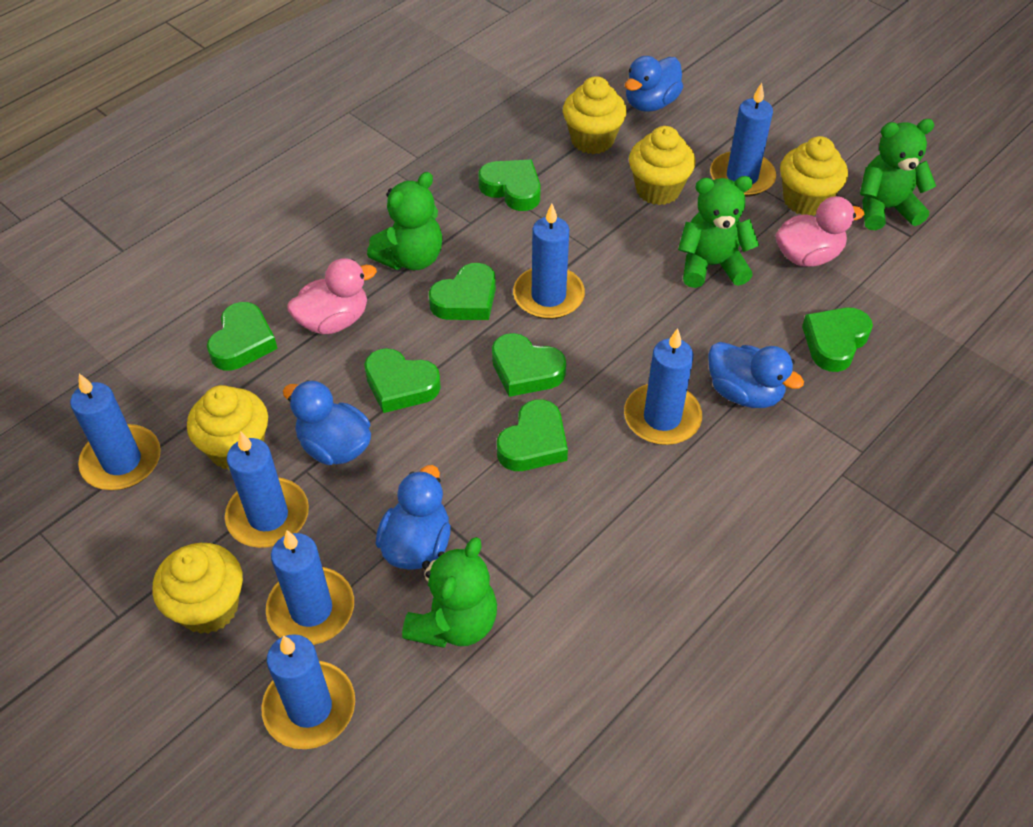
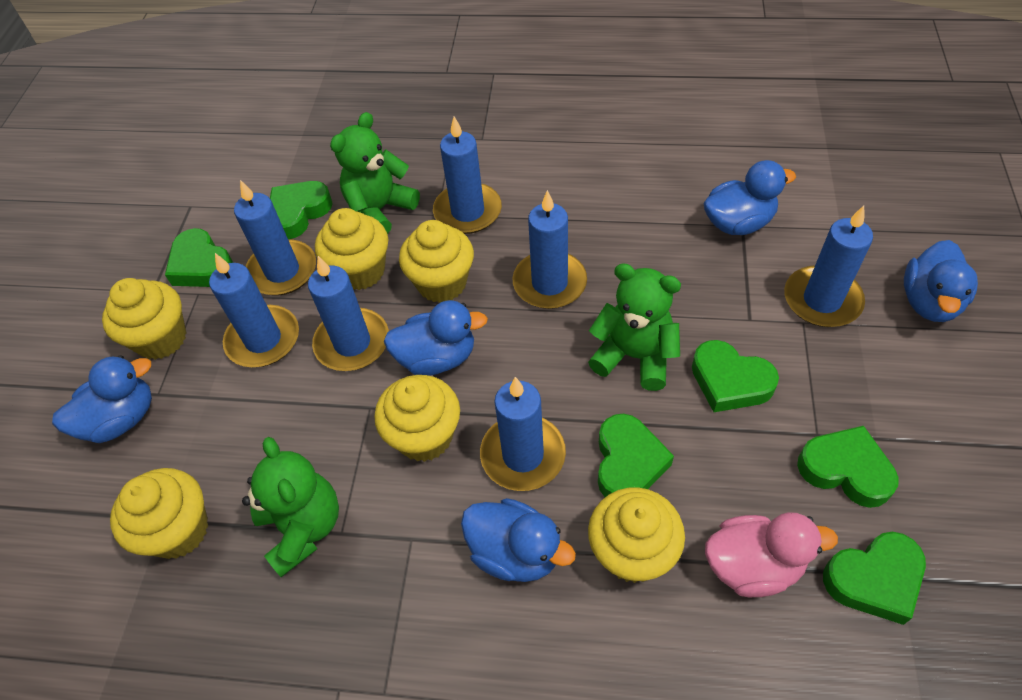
blue duck: [283,380,371,465] [376,465,451,570] [625,56,683,112] [708,342,804,408] = 4 -> [52,355,152,443] [384,300,488,376] [461,498,576,582] [704,160,796,235] [904,240,978,322] = 5
green heart: [207,302,278,371] [364,348,441,413] [429,263,496,320] [478,160,541,211] [492,333,566,397] [497,399,568,471] [802,308,873,372] = 7 -> [165,228,233,287] [270,181,333,239] [598,414,674,497] [692,340,779,412] [797,426,899,508] [823,532,926,625] = 6
green teddy bear: [367,172,442,270] [402,537,497,648] [678,176,759,288] [860,119,936,230] = 4 -> [242,437,339,577] [330,112,420,234] [588,263,681,391] = 3
pink duck: [287,258,377,334] [775,196,864,267] = 2 -> [705,512,838,597] = 1
yellow cupcake: [152,543,243,634] [187,385,268,471] [563,76,627,154] [629,126,695,205] [780,136,848,216] = 5 -> [102,278,187,360] [110,468,208,559] [315,208,388,290] [374,375,460,462] [399,220,474,303] [588,487,685,583] = 6

